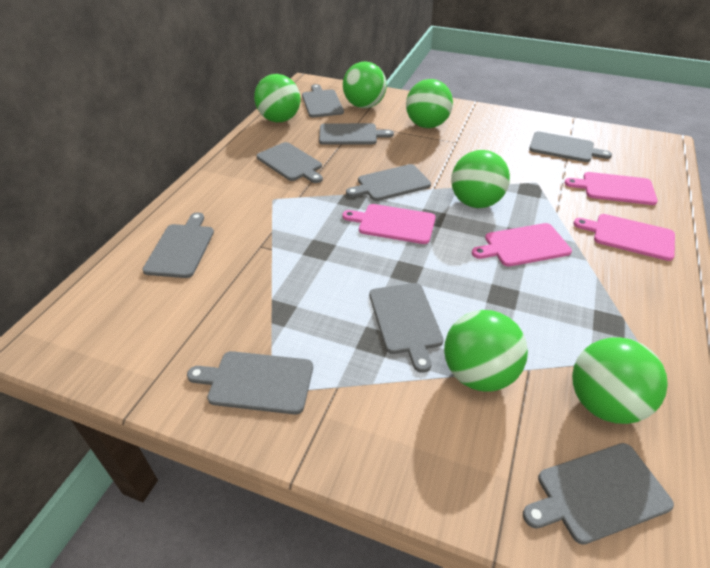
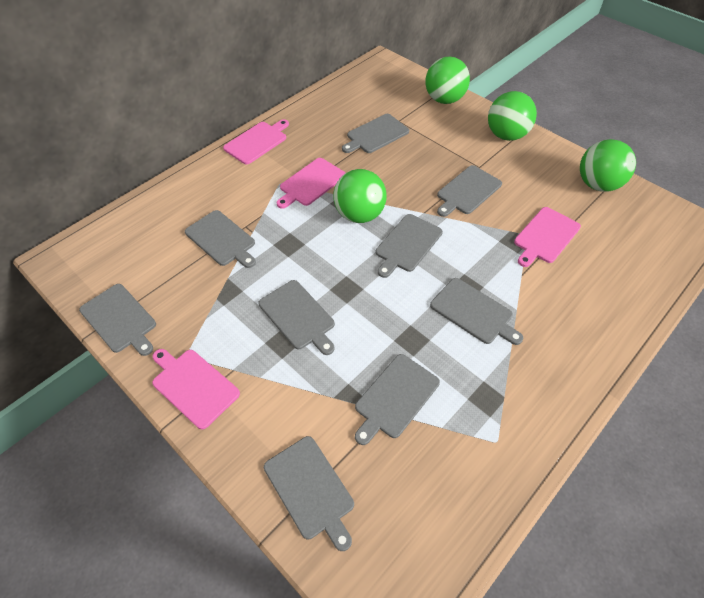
green ball: [254,74,300,122] [343,61,387,108] [406,79,453,128] [444,310,528,391] [451,150,510,208] [572,337,668,424] = 6 -> [333,169,387,223] [425,57,470,104] [488,91,537,141] [580,139,636,192] = 4

